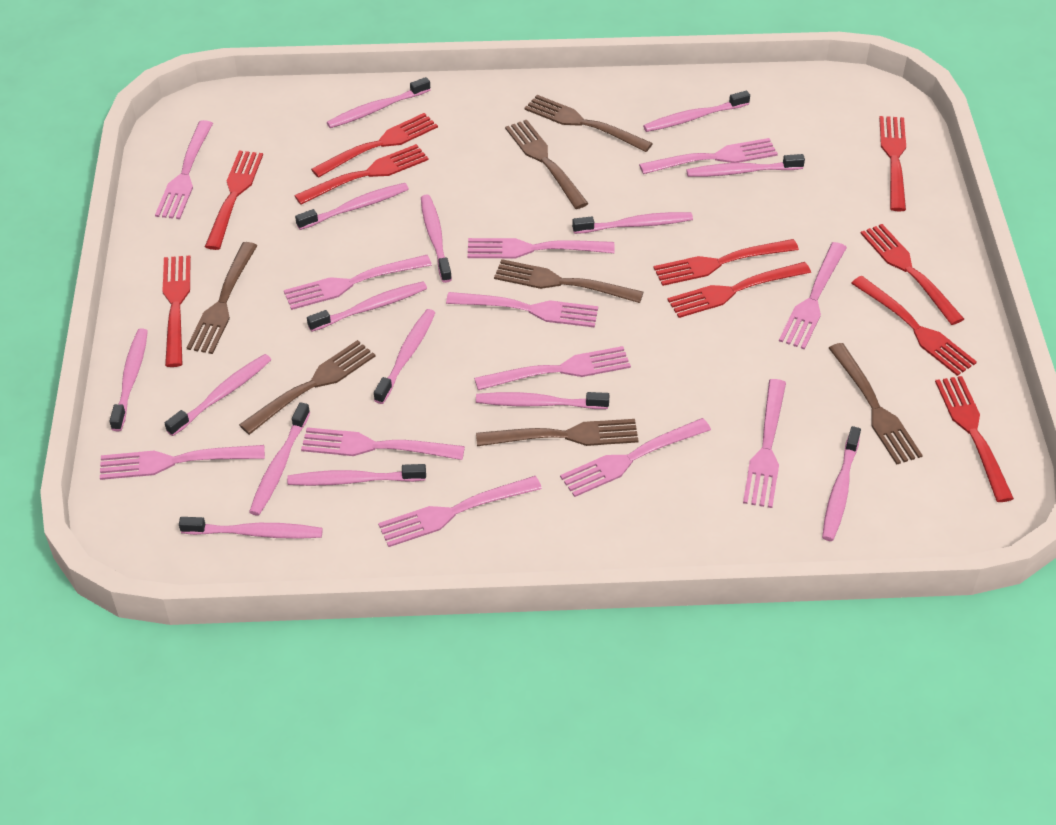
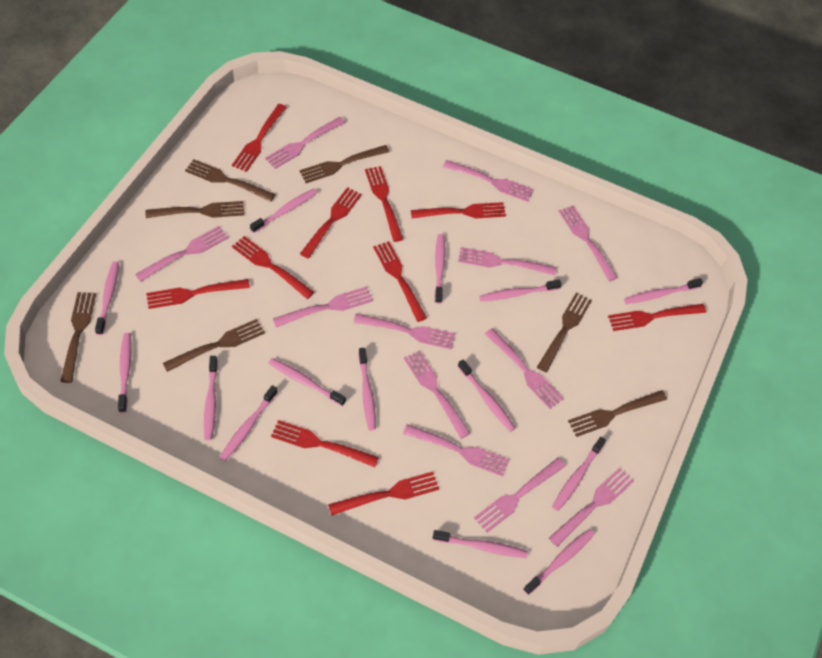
pink toothbrush: [109,329,148,431] [165,354,271,436] [179,517,323,539] [249,402,310,516] [287,464,426,486] [295,183,409,230] [307,281,427,332] [327,77,430,128] [374,309,435,404] [421,195,452,283] [476,392,609,409] [572,212,693,234] [643,91,750,132] [686,154,805,177] [822,426,861,541] = 15 -> [95,261,119,335] [118,333,132,413] [204,356,218,440] [219,385,278,461] [250,189,318,233] [269,358,346,406] [359,348,376,430] [433,530,528,558] [435,234,445,304] [458,359,515,432] [479,280,562,301] [523,529,595,595] [552,437,606,511] [624,278,703,304] = 14

